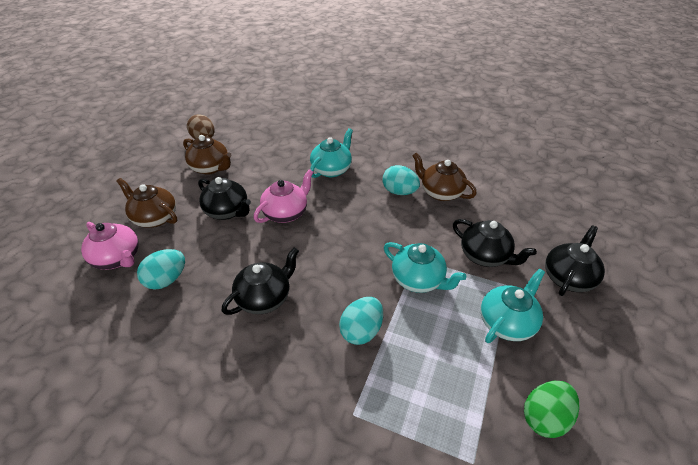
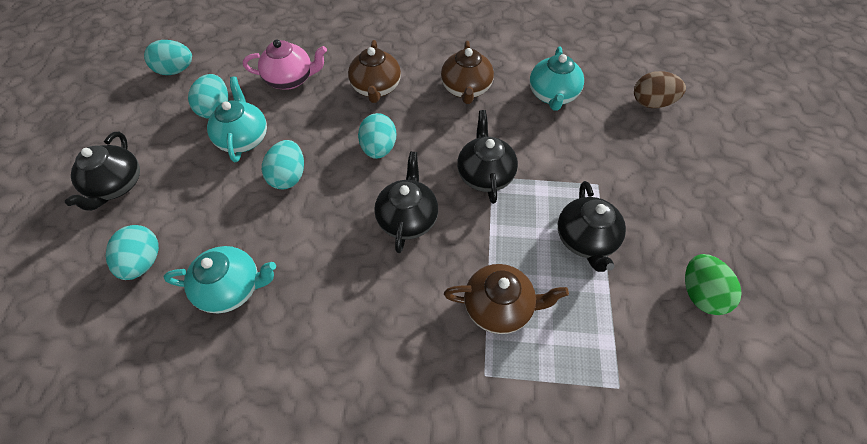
pink teapot: [81,222,139,270] [254,169,313,223] = 2 -> [243,40,327,90] = 1
turquoise egg: [137,249,185,290] [339,297,383,345] [382,165,420,195] = 3 -> [106,225,159,280] [144,40,192,75] [188,74,228,119] [262,140,304,189] [358,113,396,159] = 5

